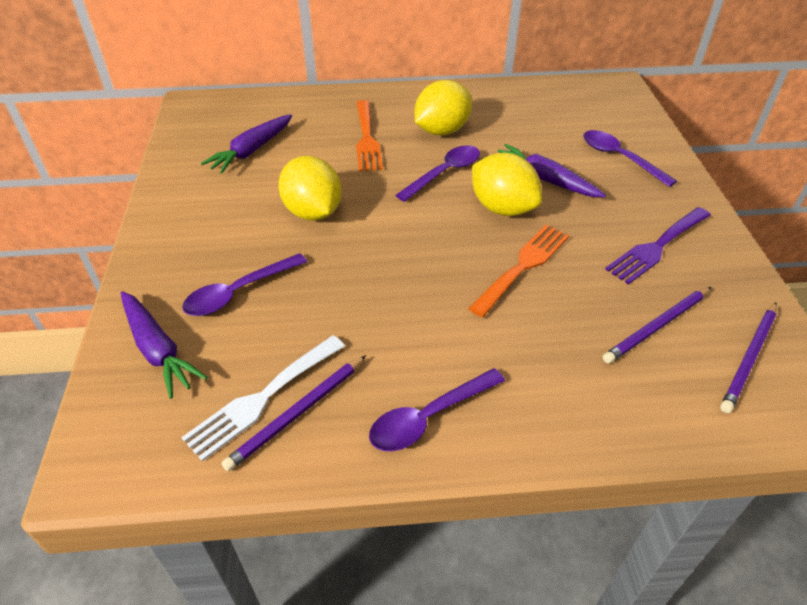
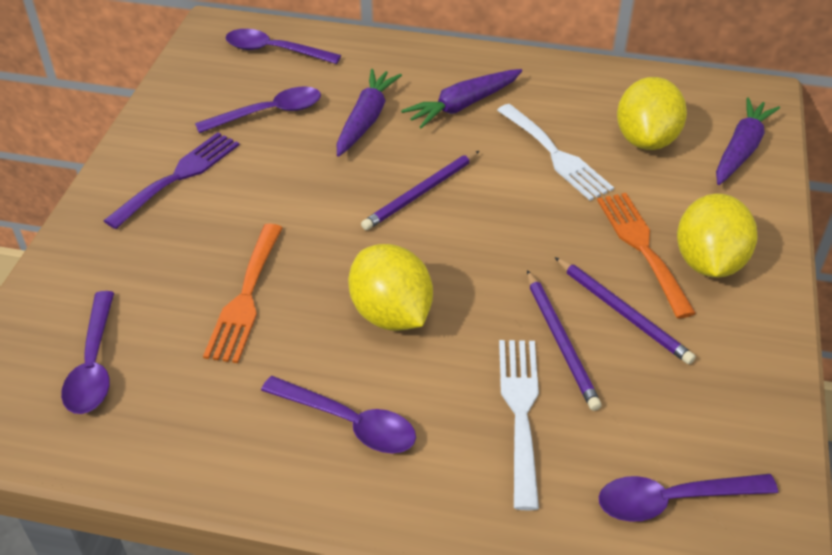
purple spoon: [182,253,307,316] [369,368,505,451] [395,145,480,202] [583,130,677,187] = 4 -> [61,291,114,414] [195,87,321,133] [225,29,341,64] [261,376,416,453] [599,474,778,522] = 5
white fork: [181,335,345,462] = 1 -> [497,104,614,201] [499,340,539,510] = 2

